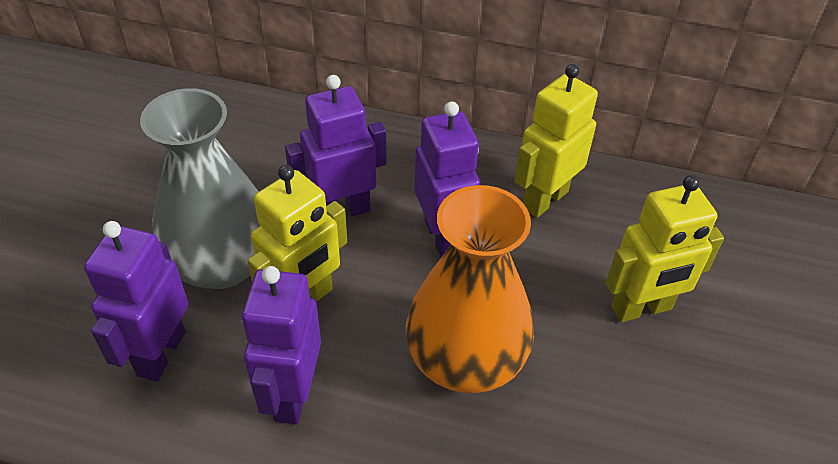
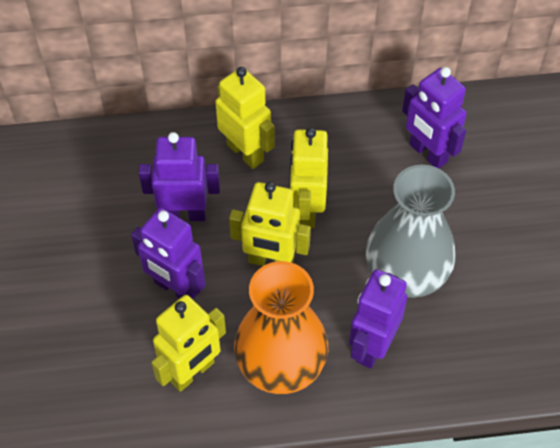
yellow robot: [247,165,347,301] [514,64,598,218] [606,175,724,322] = 3 -> [151,295,226,392] [215,67,275,169] [229,182,311,266] [289,127,328,228] = 4

